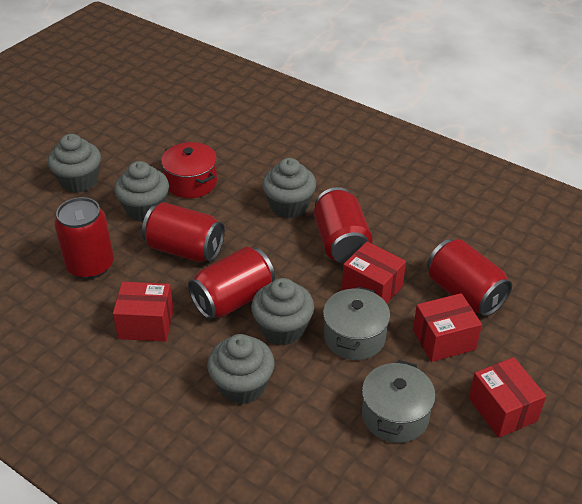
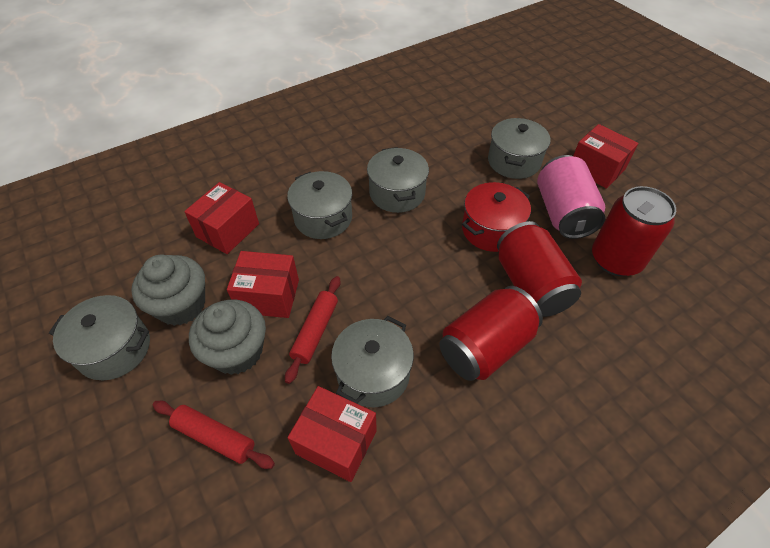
grey cupcake: [48,134,101,193] [114,161,169,222] [207,334,275,405] [251,278,314,345] [262,158,316,218] = 5 -> [131,255,205,326] [189,300,266,375] = 2
grey pot: [323,287,390,360] [362,360,436,443] = 2 -> [49,295,150,380] [287,171,352,239] [331,316,414,407] [367,147,429,213] [488,118,551,179] = 5
pink can: none = 0 -> [537,155,605,239] = 1
red can: [54,197,114,279] [142,202,225,262] [188,247,275,319] [314,187,372,264] [427,239,512,317] = 5 -> [439,286,543,381] [497,221,582,317] [592,186,676,276] = 3
red rolling pin: none = 0 -> [152,401,275,469] [285,276,341,384] = 2

